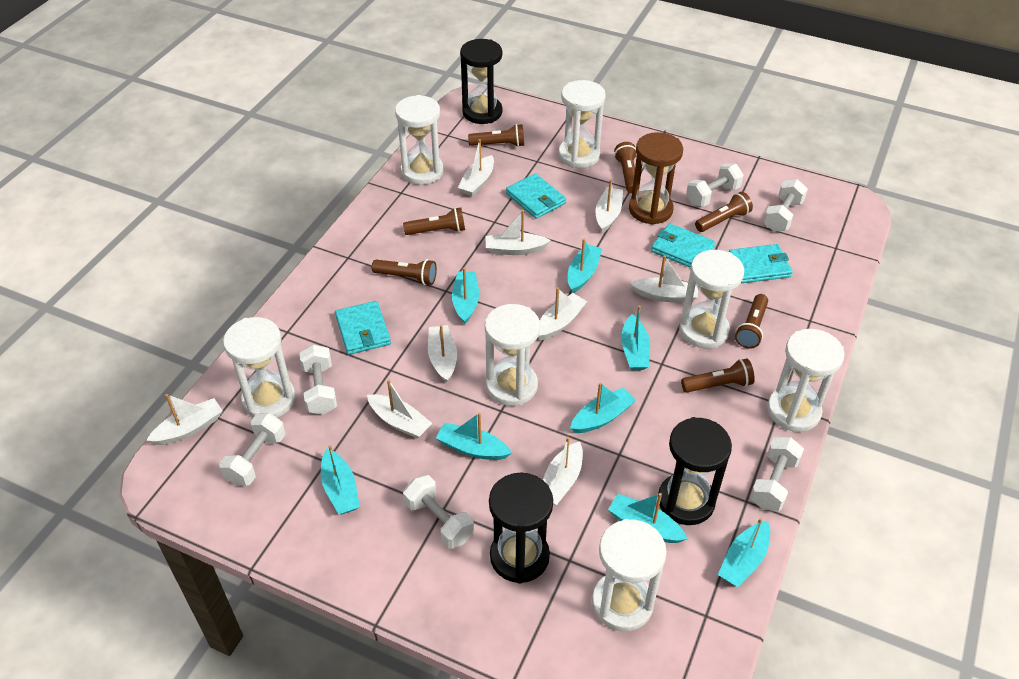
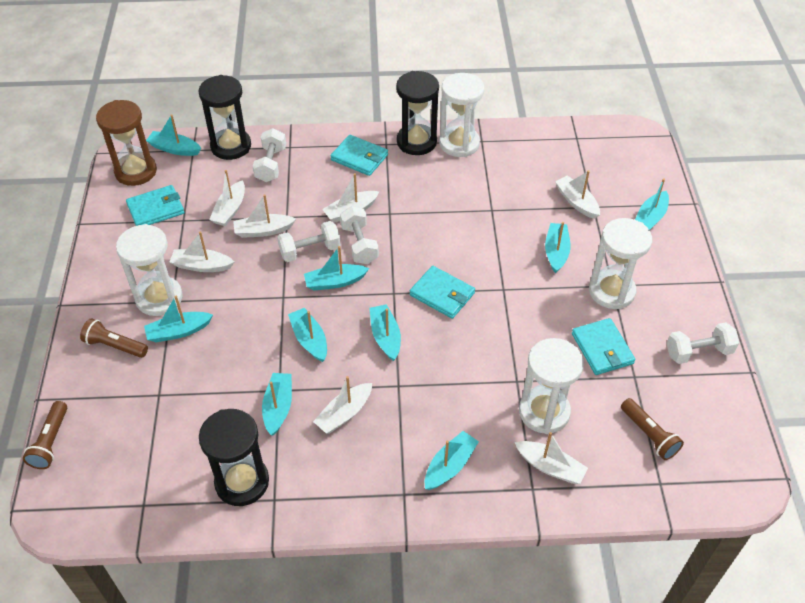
brown flashlight: [372,259,437,285] [403,207,465,235] [468,124,524,147] [614,142,637,194] [681,359,755,393] [695,192,753,232] [735,294,768,349] = 7 -> [23,401,67,469] [80,318,148,358] [621,398,684,460] = 3
turquoise boat: [321,445,360,514] [436,413,512,460] [452,267,479,324] [568,239,602,293] [570,383,636,433] [608,493,687,543] [621,306,650,370] [718,518,770,587] = 8 -> [144,296,213,342] [146,114,201,156] [262,373,292,436] [288,308,327,362] [304,246,369,291] [369,304,401,361] [425,431,479,490] [545,222,571,274] [635,178,669,230] = 9
white boat: [146,394,223,445] [367,379,432,438] [428,325,457,383] [458,139,494,196] [485,210,551,255] [538,287,587,340] [543,437,583,505] [596,179,623,233] [630,255,698,303] = 9 -> [170,231,234,272] [209,170,245,226] [233,194,296,238] [313,376,372,434] [322,173,380,223] [514,432,588,484] [555,170,600,219] = 7
white dumbbell: [219,413,286,486] [299,345,337,415] [403,475,474,549] [686,163,744,207] [750,437,804,511] [763,179,808,232] = 6 -> [253,128,286,182] [277,221,341,262] [340,206,379,264] [667,322,739,364] = 4
white hourglass: [223,317,296,418] [395,95,443,185] [485,304,540,406] [558,80,606,168] [592,519,667,631] [679,250,744,348] [767,329,845,432] = 7 -> [116,224,183,316] [439,73,485,157] [519,338,584,434] [589,218,652,309] = 4

